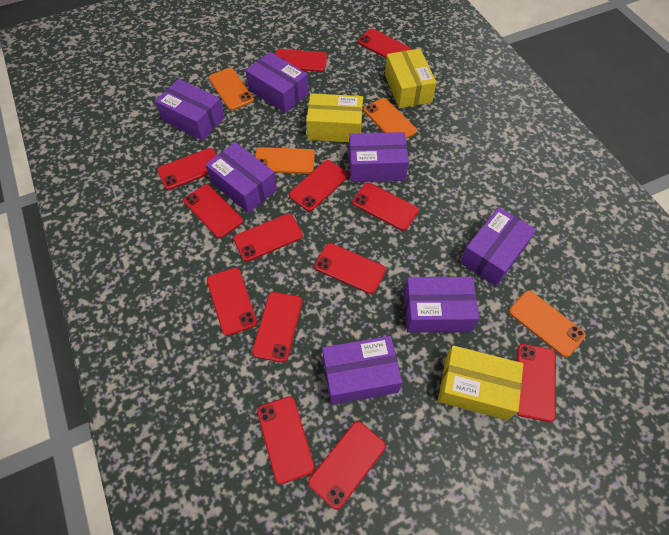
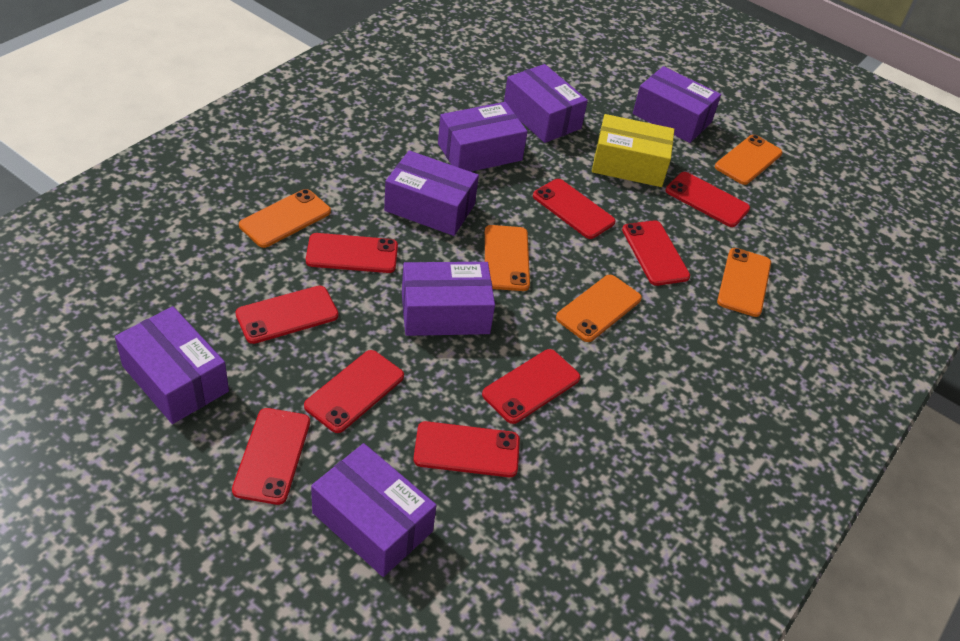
orange phone: [209,68,254,110] [255,147,315,174] [364,98,417,139] [509,290,586,357] = 4 -> [239,189,331,248] [485,225,530,291] [556,275,642,342] [715,135,783,185] [717,248,771,317] = 5
red phone: [157,148,217,190] [183,184,243,238] [207,268,257,336] [233,214,303,262] [252,292,302,363] [257,396,315,484] [275,49,327,72] [289,160,348,211] [308,421,386,510] [314,243,386,294] [352,183,419,231] [358,29,411,58] [516,344,556,422] = 13 -> [232,408,310,505] [235,286,339,344] [304,350,404,433] [306,233,398,273] [413,421,520,477] [482,349,580,424] [533,179,616,239] [622,220,690,286] [666,172,750,227] = 9
yellow box: [306,93,363,142] [385,48,437,108] [438,345,523,420] = 3 -> [592,114,675,187] = 1

